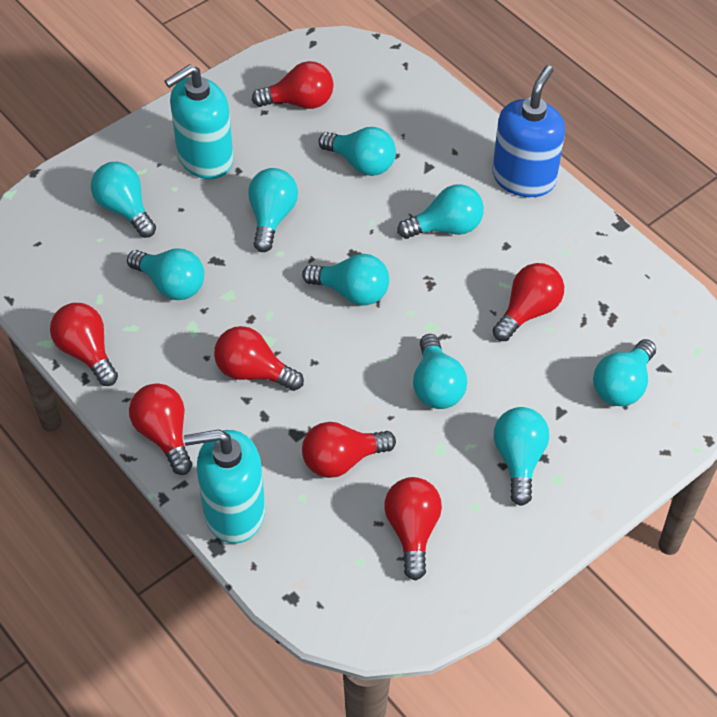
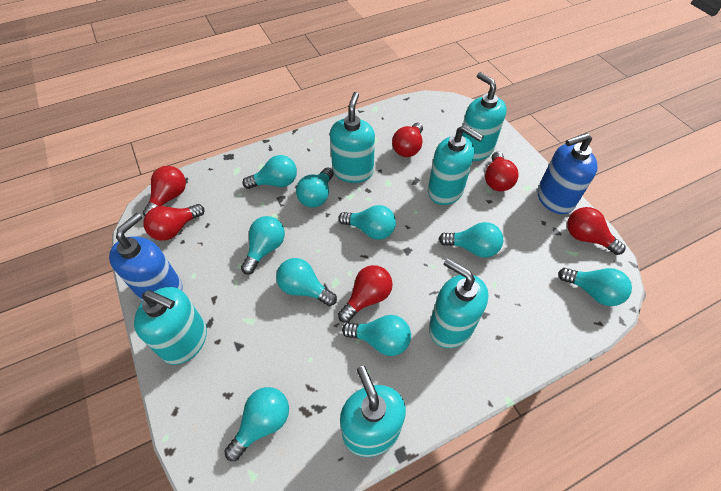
blue soap dispenser: [492,65,565,197] = 1 -> [109,213,182,301] [537,133,598,214] = 2
red light bulb: [50,303,118,386] [129,383,193,475] [214,326,304,391] [252,61,334,109] [302,422,396,478] [384,477,442,581] [492,263,564,341] = 7 -> [143,166,186,217] [143,204,204,241] [338,265,393,323] [392,123,423,157] [485,152,519,191] [567,207,626,255] = 6
turquoise soap dispenser: [164,64,233,179] [184,430,265,544] = 2 -> [134,287,207,365] [330,92,375,183] [340,366,406,457] [428,125,484,205] [429,258,489,348] [462,72,507,161] = 6

